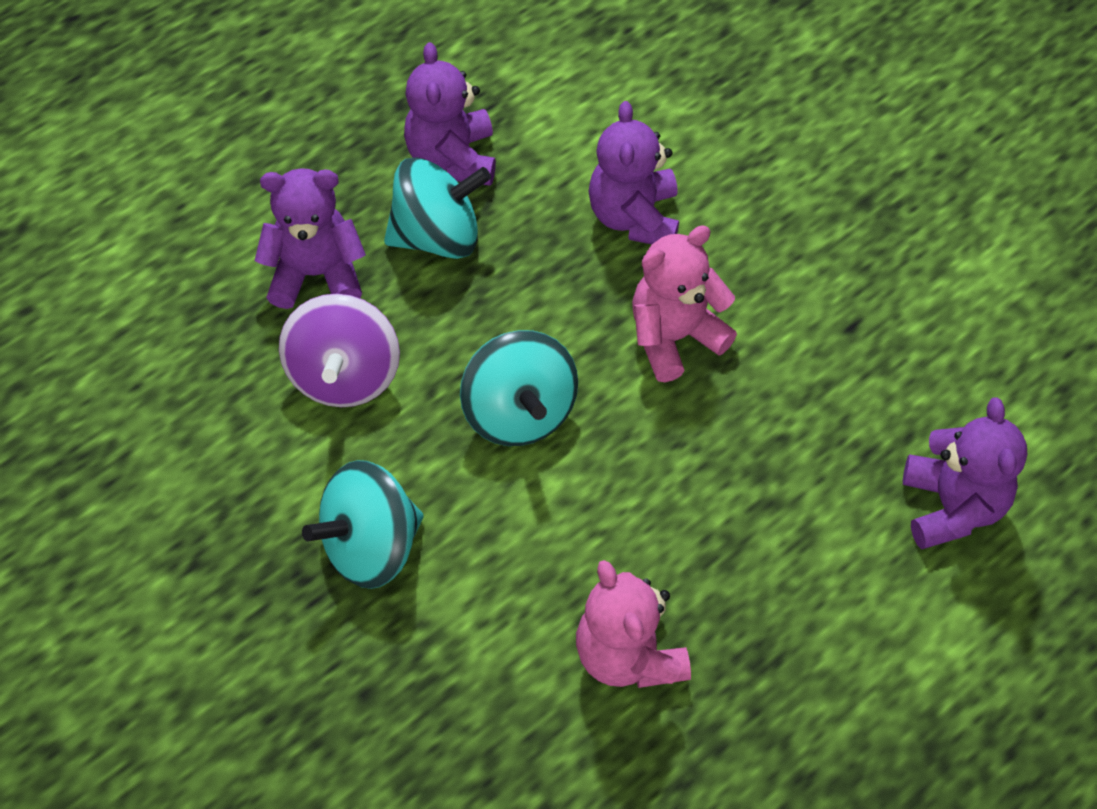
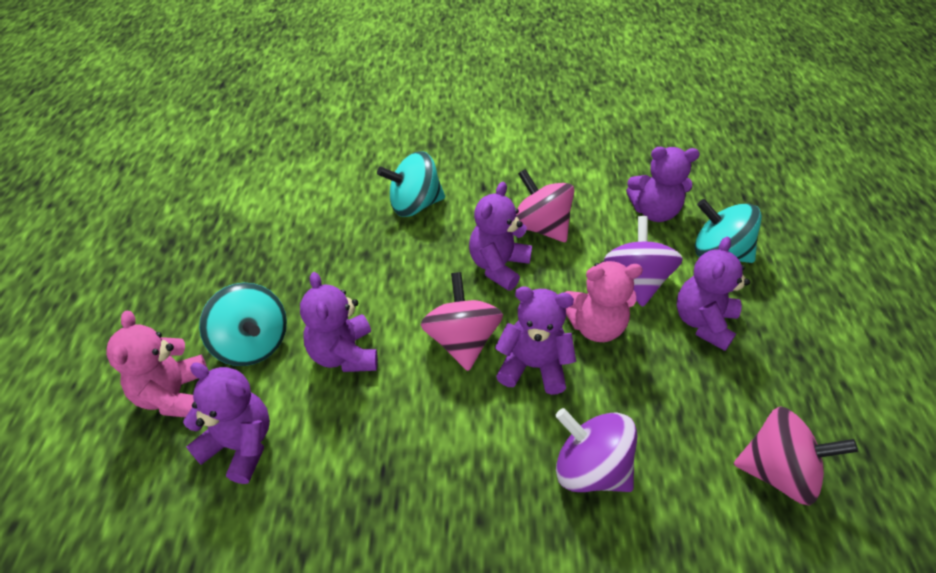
pink spinning top: none = 0 -> [421,272,503,371] [516,169,574,242] [734,406,858,506] = 3
purple spinning top: [279,294,400,407] = 1 -> [555,408,637,492] [604,216,683,307] = 2
purple teddy bear: [254,168,366,309] [404,42,496,186] [589,101,679,244] [903,397,1027,549] = 4 -> [183,362,270,484] [300,272,378,372] [469,182,532,291] [495,286,576,395] [626,147,700,222] [677,237,750,351] = 6

